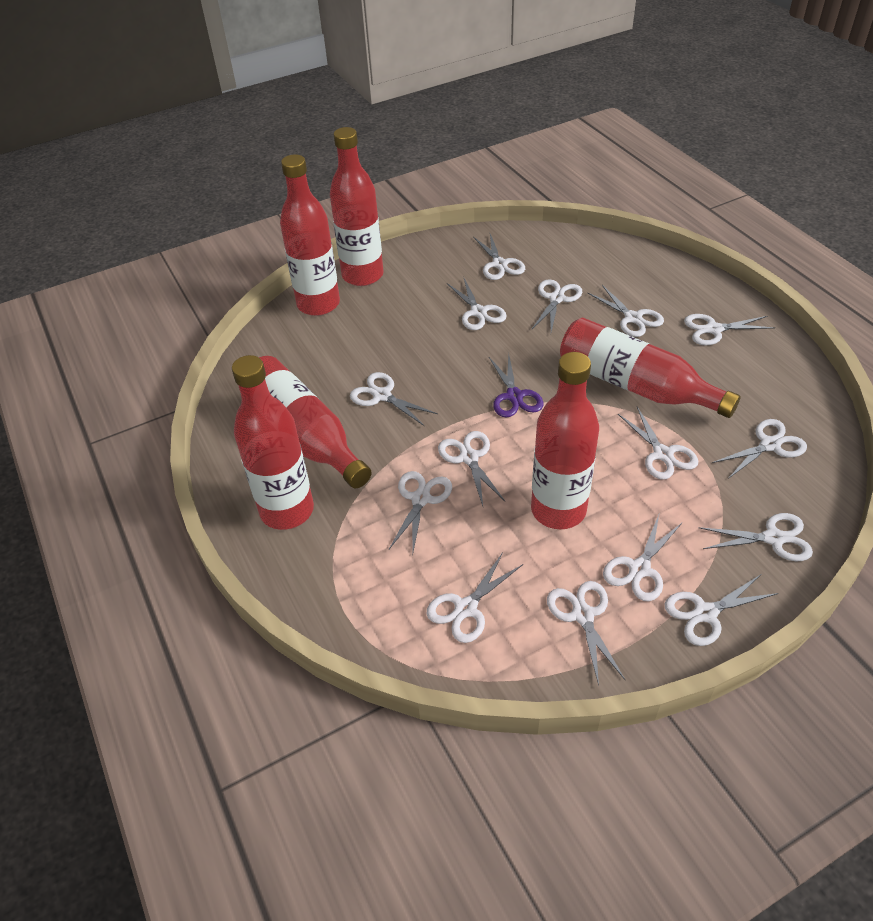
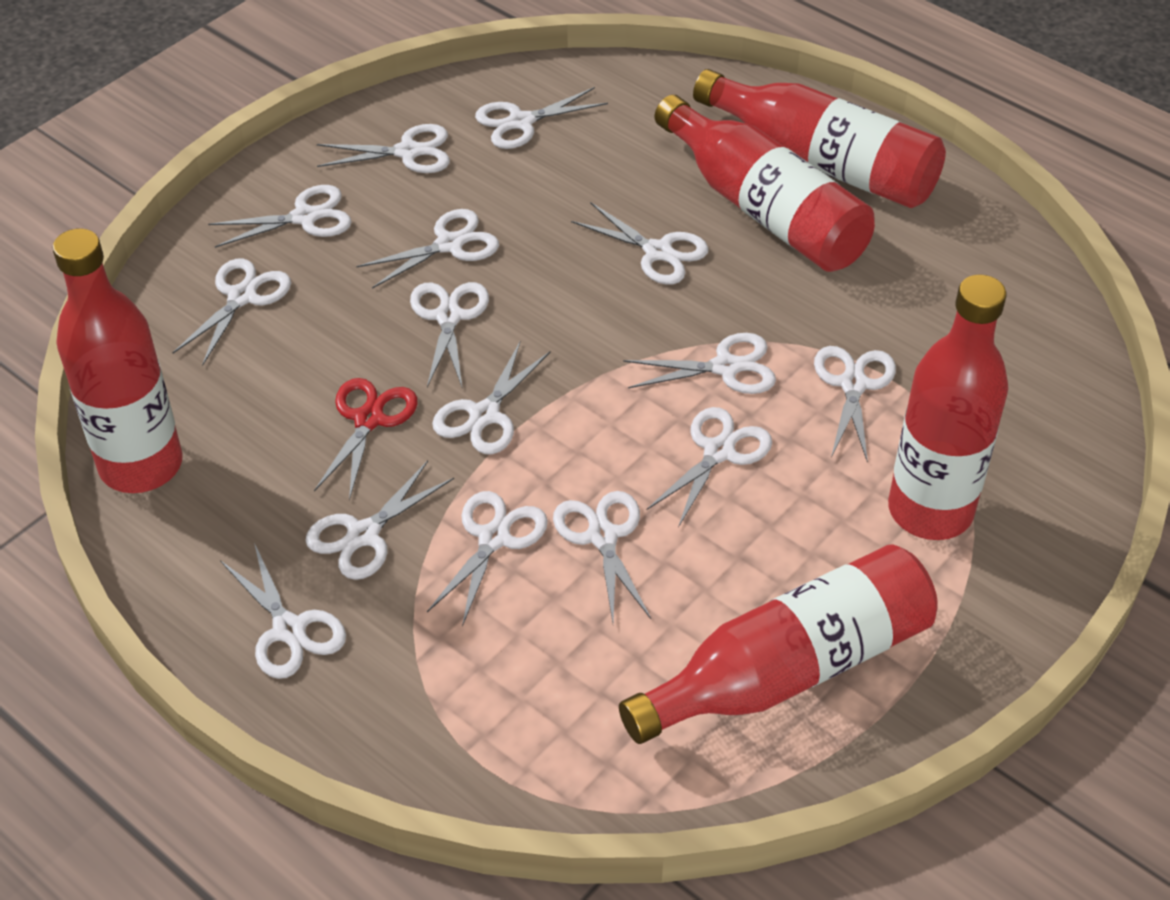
purple scissors: [489,353,544,417] = 1 -> none = 0
red bottle: [232,355,314,530] [239,356,372,488] [280,154,340,316] [330,127,384,286] [531,352,599,529] [560,318,740,418] = 6 -> [53,228,183,493] [619,544,938,744] [655,95,875,272] [693,69,946,208] [888,274,1008,540] = 5
red scissors: none = 0 -> [314,378,418,500] = 1

